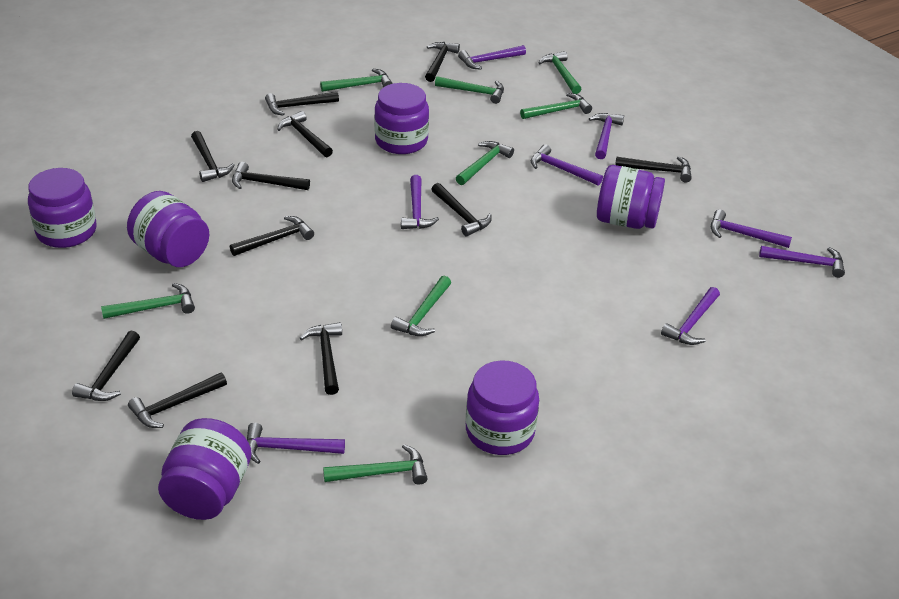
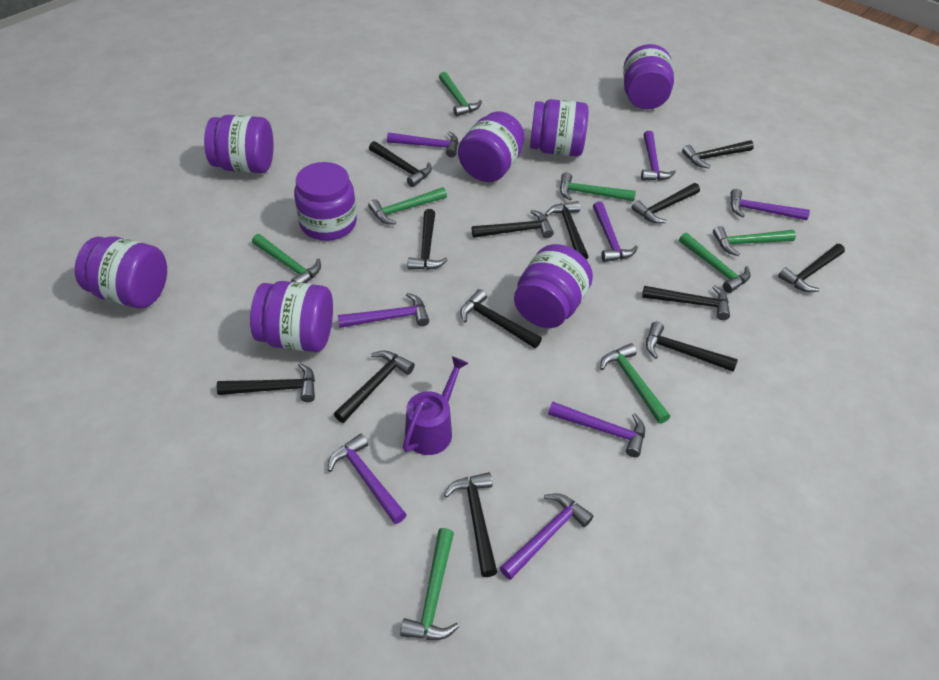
black hammer: [72,331,140,401] [128,373,227,428] [191,131,235,182] [230,216,314,256] [232,162,310,190] [265,92,339,116] [277,111,333,157] [300,322,342,395] [425,42,460,82] [431,183,492,237] [615,156,692,183] = 11 -> [217,363,315,402] [334,350,415,423] [369,141,432,187] [408,209,448,270] [444,472,497,577] [460,289,542,348] [472,210,554,238] [545,201,588,260] [632,183,700,223] [642,285,730,320] [646,322,738,371] [682,140,754,168] [778,244,845,292] = 13
purple jar: [28,168,96,248] [127,191,209,267] [158,418,252,520] [375,83,429,154] [466,360,539,455] [597,165,665,229] = 6 -> [75,236,167,308] [204,115,273,173] [250,281,333,352] [294,162,357,241] [458,111,525,182] [514,244,593,328] [530,99,589,157] [623,44,674,109] = 8
purple watering can: none = 0 -> [403,356,469,455] = 1

